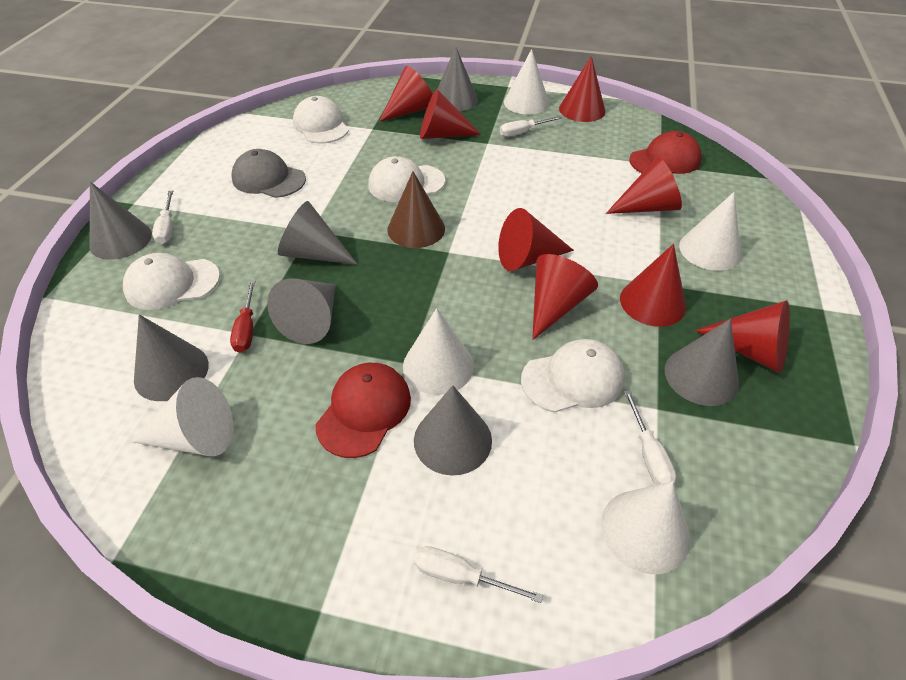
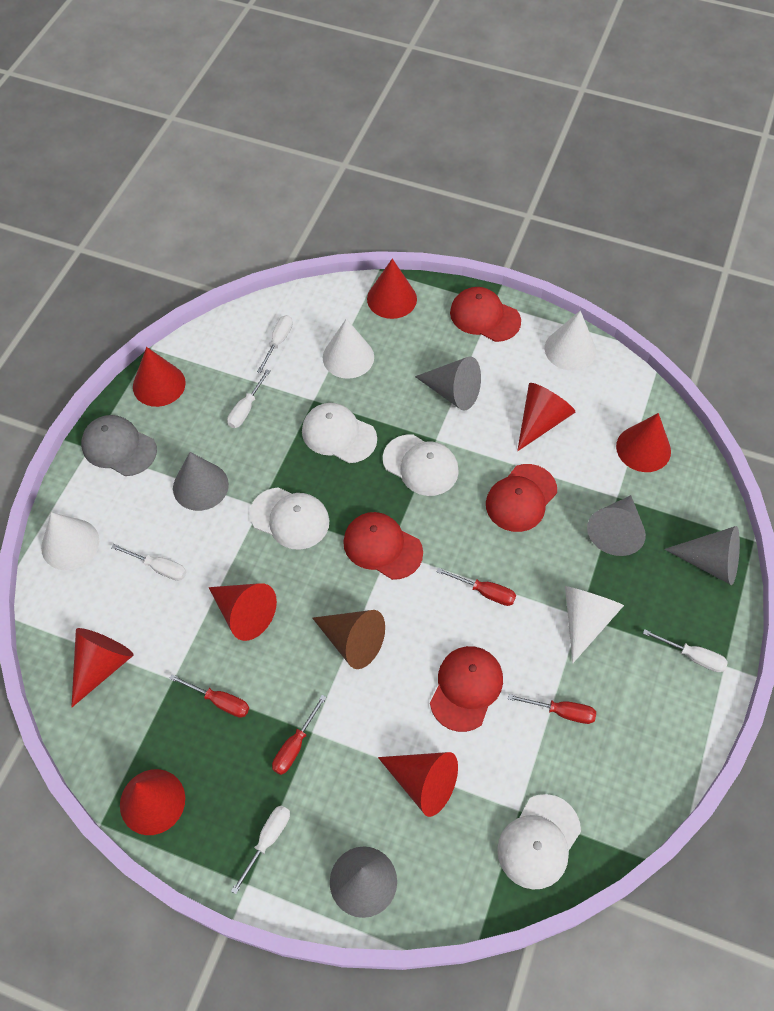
grey cone: [89,182,152,260] [134,314,209,401] [267,278,336,344] [278,201,358,265] [414,385,492,476] [438,46,478,111] [665,319,739,406] = 7 -> [173,452,229,511] [330,847,397,918] [415,356,481,411] [587,495,646,556] [664,526,740,585] = 5
red cap: [315,363,411,458] [629,131,702,174] = 2 -> [343,512,423,580] [430,646,503,732] [450,287,521,342] [486,464,557,532] = 4
red screwdriver: [230,280,255,353] = 1 -> [169,674,249,718] [272,695,327,775] [436,568,516,606] [508,694,596,724] = 4
white cone: [131,377,234,456] [403,308,474,395] [504,49,549,115] [601,481,690,574] [679,192,741,271] = 5 -> [41,512,99,570] [323,319,374,379] [545,311,596,371] [565,586,624,663] = 4
white screwdriver: [152,191,173,244] [414,546,543,603] [500,116,562,137] [624,390,676,485] = 4 -> [111,544,186,581] [227,369,270,428] [231,805,290,894] [257,315,293,373] [643,629,728,672] = 5

